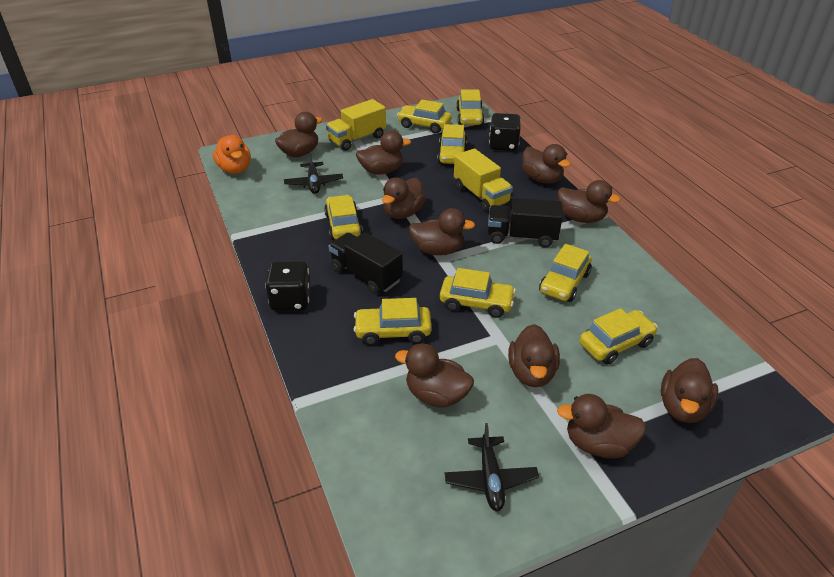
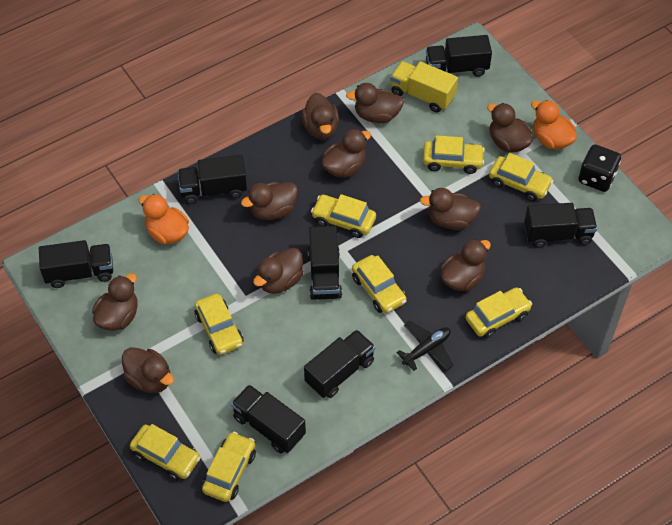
black dice: [265,261,311,311] [489,113,521,151] = 2 -> [579,144,621,192] = 1
black plane: [284,151,343,194] [445,423,539,511] = 2 -> [396,321,453,371] = 1
black truck: [329,232,403,294] [488,198,562,248] = 2 -> [39,240,113,288] [178,155,247,204] [231,385,306,453] [304,330,375,398] [308,226,342,300] [426,35,492,77] [524,203,597,248] = 7
orange duck: [213,135,251,174] = 1 -> [138,194,189,244] [531,100,577,149] = 2
yellow truck: [326,99,386,151] [454,148,513,212] = 2 -> [390,61,458,113] = 1

